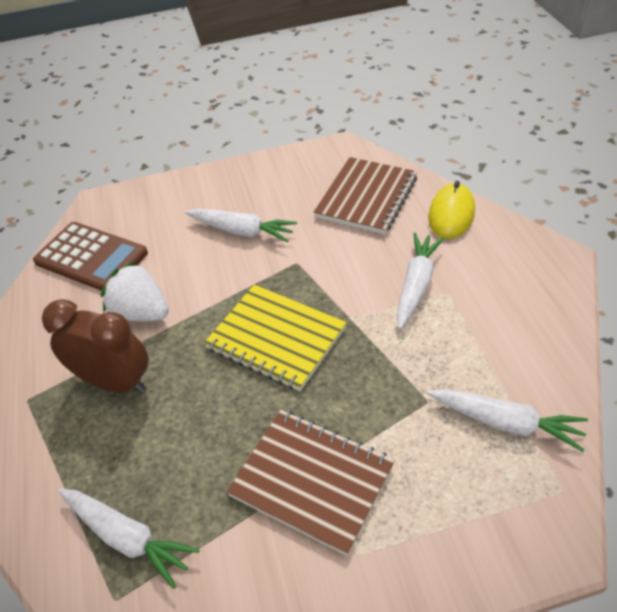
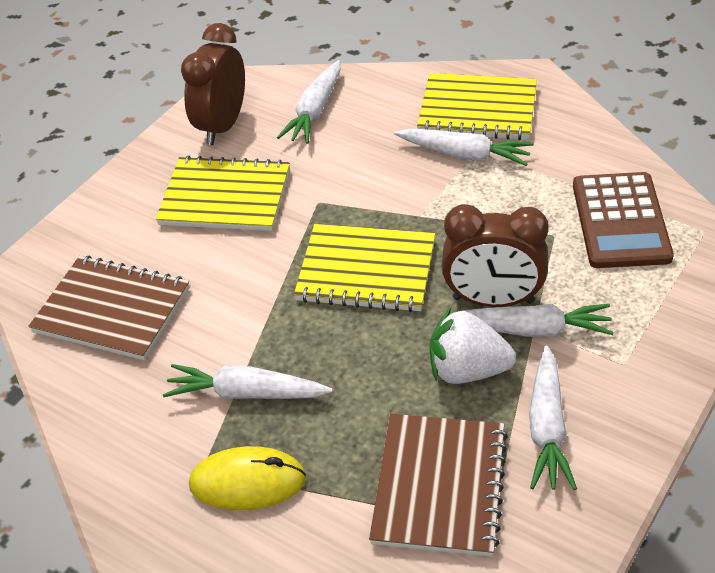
brown clock: [42,299,149,393] = 1 -> [181,23,245,145] [441,204,549,307] = 2
white carrot: [58,488,200,589] [185,209,297,242] [397,233,444,329] [427,389,588,452] = 4 -> [163,364,333,399] [277,60,340,144] [394,129,534,166] [463,304,614,337] [529,345,577,490] = 5
yellow notebook: [204,284,347,391] = 1 -> [156,156,290,231] [294,224,435,312] [417,73,537,140] = 3

